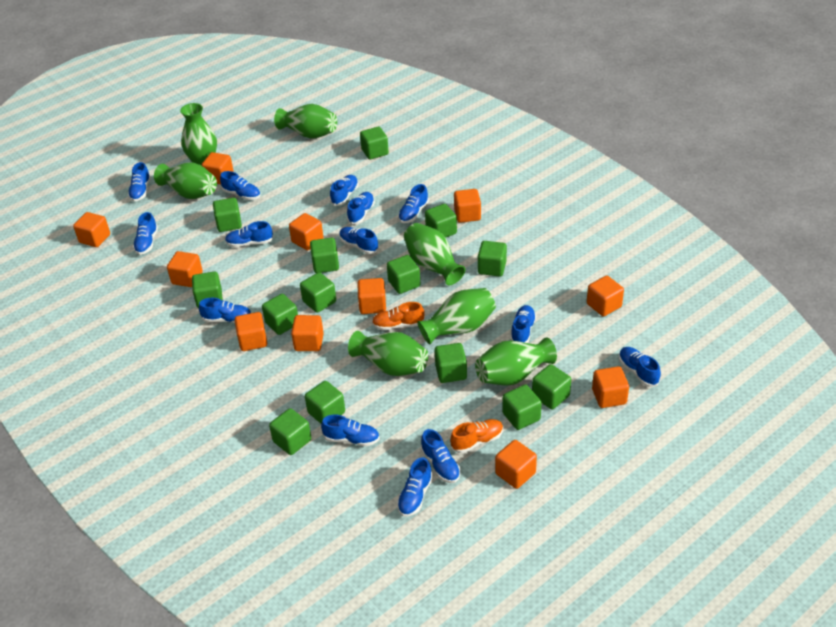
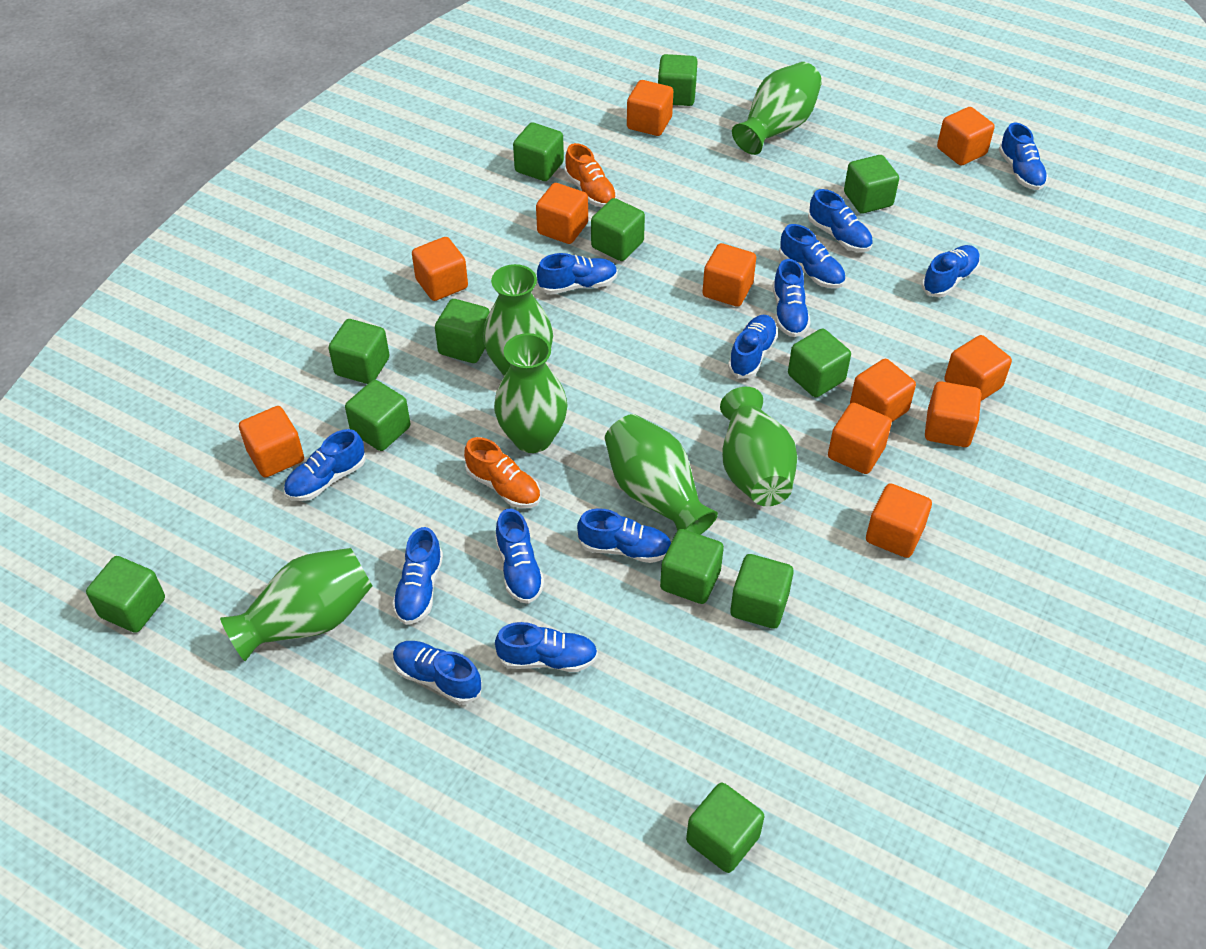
blue shoe: [128,162,151,202] [133,212,158,255] [199,298,251,323] [220,171,261,200] [225,221,274,247] [321,415,380,446] [330,175,359,206] [339,227,379,254] [347,192,375,224] [397,457,433,517] [398,184,429,223] [421,429,460,483] [511,305,536,343] [619,347,661,387] = 14 -> [284,429,366,501] [392,527,443,625] [393,641,482,704] [495,509,545,604] [495,622,598,672] [537,253,618,294] [577,508,671,563] [728,315,778,378] [772,259,811,337] [779,224,845,288] [808,189,873,252] [922,245,980,297] [999,123,1048,190] = 13
green cube: [192,271,223,308] [213,198,242,232] [262,294,298,335] [269,408,311,455] [300,272,336,313] [305,381,345,424] [310,238,339,273] [360,127,389,159] [387,255,421,294] [425,204,457,238] [435,343,467,383] [478,241,507,277] [502,384,542,430] [532,364,571,409] = 14 -> [86,556,165,633] [329,319,389,384] [345,380,410,451] [435,299,490,363] [513,123,564,181] [591,198,645,261] [658,54,698,106] [660,529,724,604] [686,783,764,873] [730,554,794,629] [788,329,851,397] [844,155,899,214] = 12
green vase: [154,162,217,199] [180,103,217,166] [274,104,337,139] [348,331,428,376] [404,223,466,285] [417,288,496,345] [475,338,557,386] = 7 -> [220,548,372,661] [483,264,553,376] [494,333,568,453] [605,414,718,535] [720,387,797,506] [732,62,822,155] = 6

